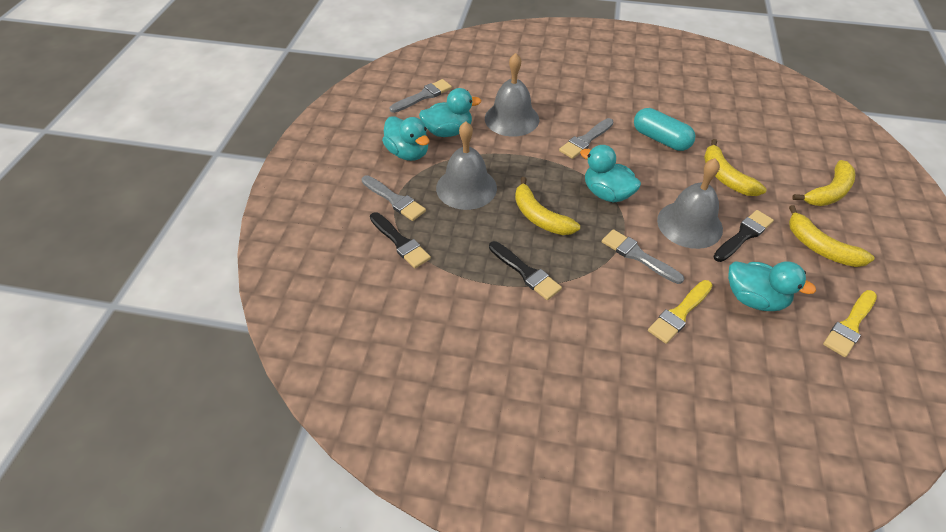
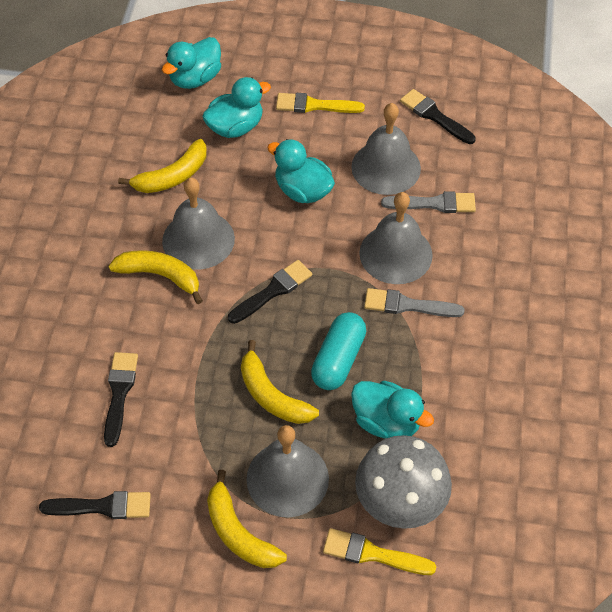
black brush: [370,212,431,268] [489,241,562,300] [713,210,774,262] = 3 -> [39,491,151,519] [104,352,138,447] [228,260,312,324] [400,89,476,144] = 4
grey bell: [436,121,497,210] [485,53,539,137] [657,158,723,249] = 3 -> [162,177,235,270] [246,425,329,517] [351,103,421,195] [359,192,433,284] = 4
grey brush: [362,175,426,221] [390,79,452,113] [559,118,614,159] [602,229,684,284] = 4 -> [364,288,465,317] [381,191,476,213] = 2
grey mushroom: none = 0 -> [355,435,452,529] = 1

